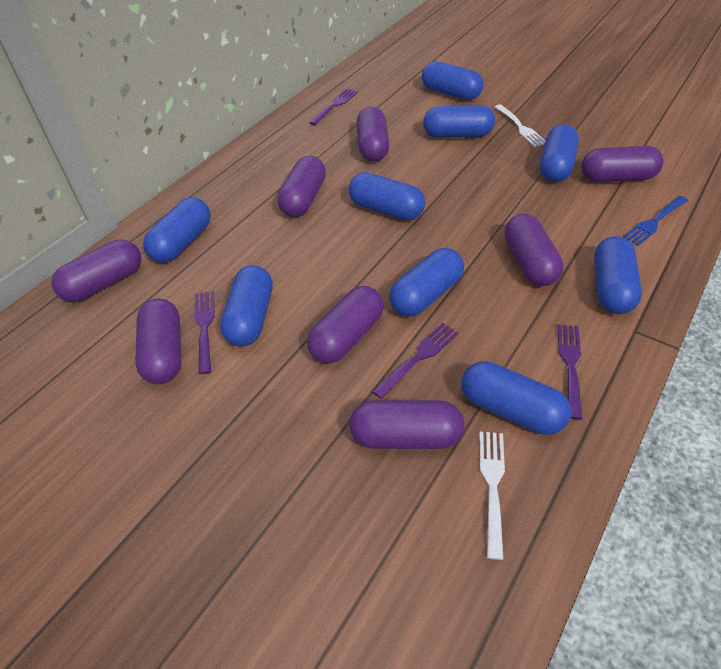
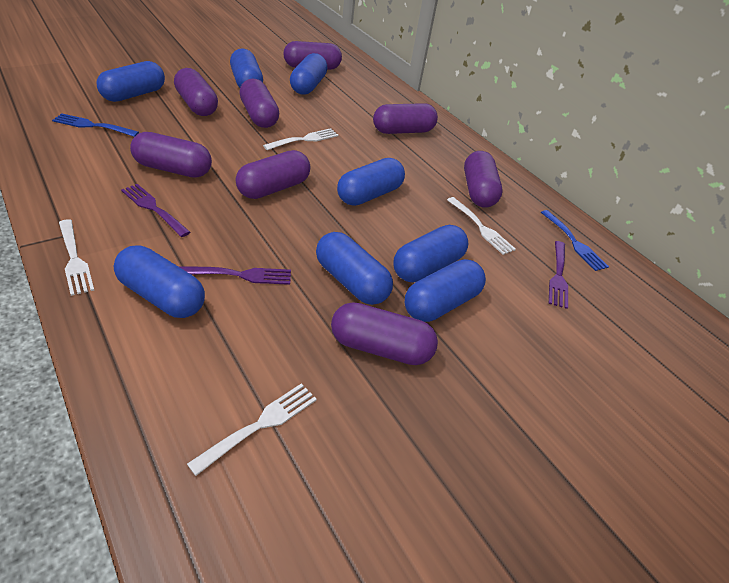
blue capsule: [143,197,211,263] [220,265,273,347] [349,172,425,220] [389,248,464,317] [422,61,483,100] [423,105,495,138] [461,361,571,435] [540,124,579,182] [594,236,642,314] = 9 -> [96,61,165,102] [114,245,205,318] [230,48,263,88] [290,53,327,95] [316,232,393,305] [337,158,405,206] [393,225,468,282] [405,259,486,322] = 8
blue fork: [623,196,688,246] = 1 -> [52,113,139,137] [541,210,609,271] = 2
purple fork: [195,291,215,374] [309,88,358,125] [372,323,458,399] [557,324,583,420] = 4 -> [121,184,190,237] [179,266,291,285] [549,241,568,309] = 3
white fork: [479,432,505,560] [495,104,546,147] = 2 -> [59,219,94,296] [187,383,317,476] [263,128,338,150] [447,197,516,255] = 4

